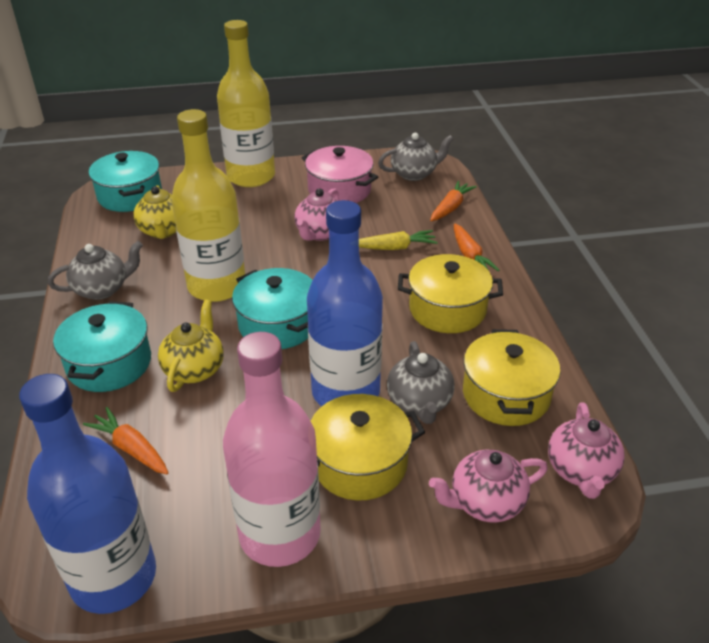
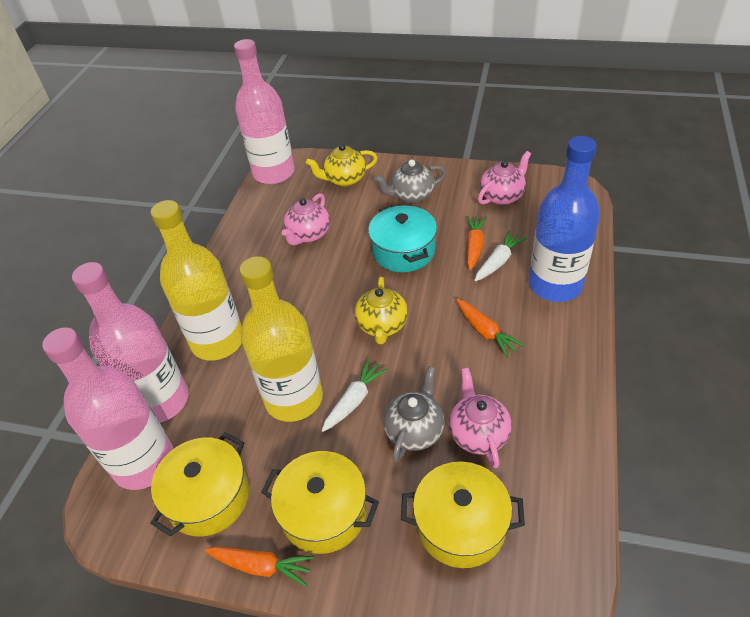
blue bottle: [19,374,156,614] [307,200,383,406] = 2 -> [529,136,600,302] = 1
grey teapot: [48,241,143,300] [378,133,453,181] [387,341,455,424] = 3 -> [374,160,446,203] [383,366,444,463] = 2
pink bottle: [223,332,321,567] = 1 -> [42,327,174,490] [72,262,188,423] [234,39,295,184] = 3
pink pot: [302,146,378,203] = 1 -> none = 0
turquoise pot: [53,301,151,392] [89,151,162,212] [232,268,313,349] = 3 -> [368,204,437,272] = 1
white carrot: none = 0 -> [321,359,388,432] [474,230,527,281] = 2
yellow carrot: [359,230,438,250] = 1 -> none = 0

